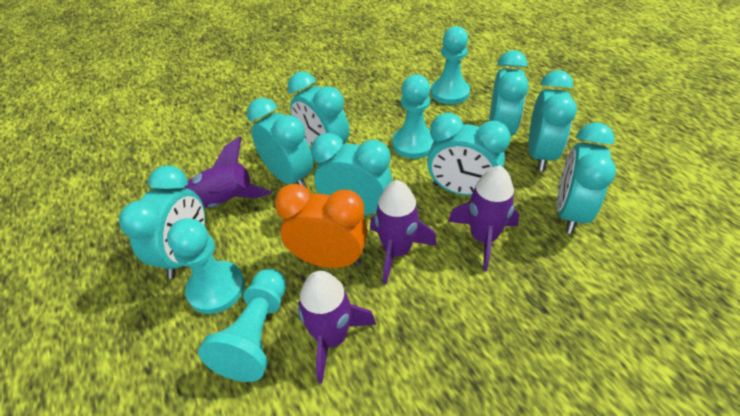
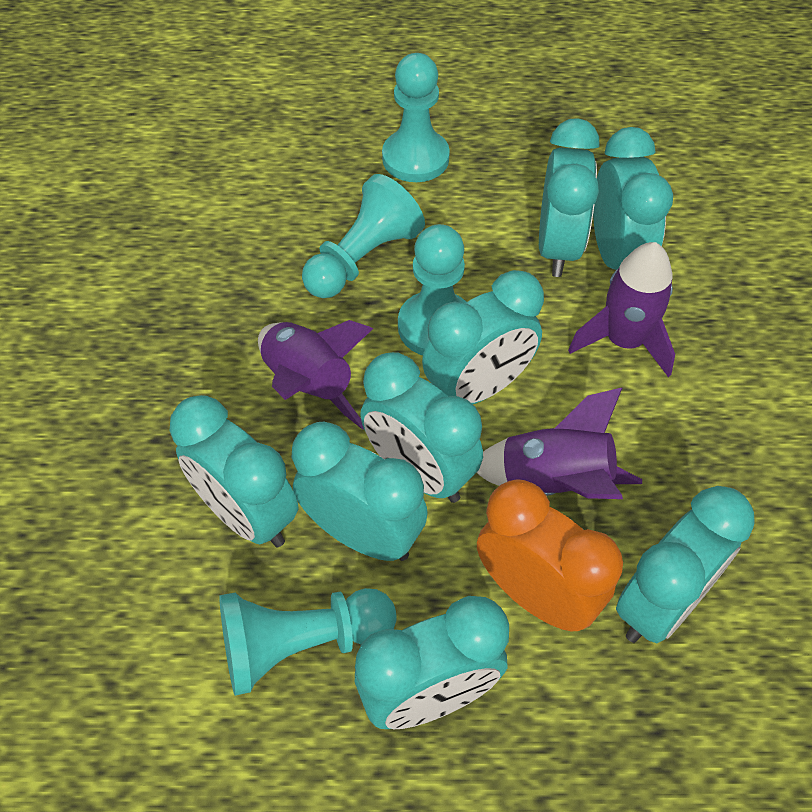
purple rocket: [182,137,272,208] [298,271,377,383] [370,180,437,284] [448,165,519,271] = 4 -> [258,320,374,430] [476,387,642,499] [568,242,675,377] = 3

